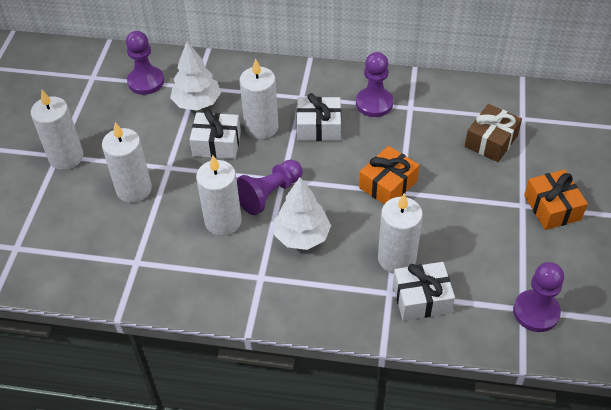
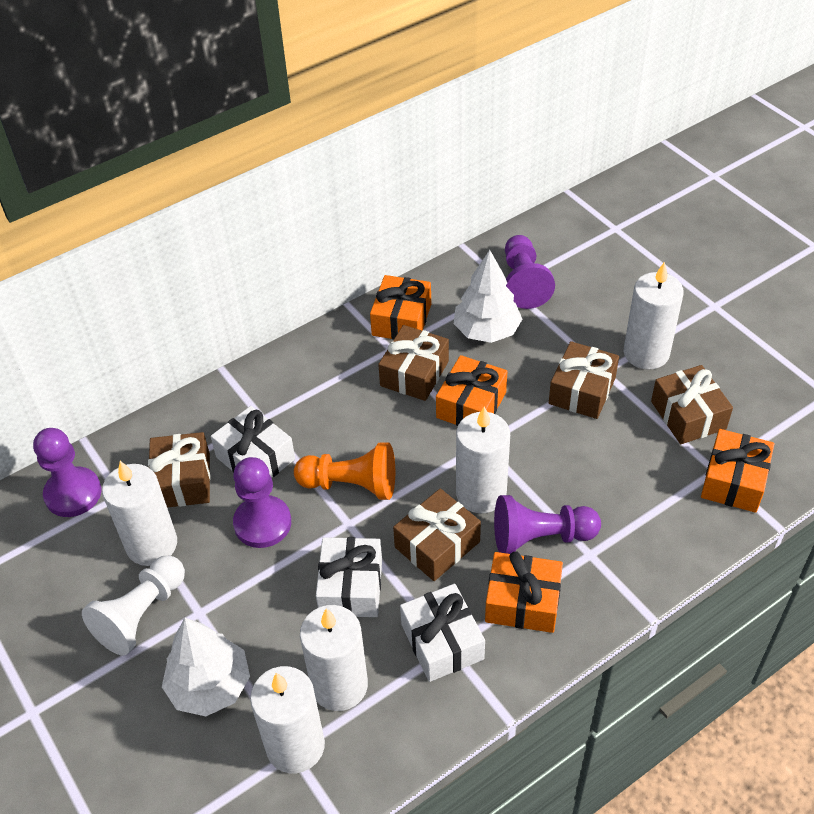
brown gift: [465,104,522,162] = 1 -> [148,432,210,508] [378,325,449,401] [393,489,481,581] [549,341,619,419] [651,365,733,444] = 5
orange gift: [359,146,419,204] [524,169,588,230] = 2 -> [370,275,431,340] [436,355,507,426] [485,551,563,633] [701,429,774,513] = 4
orange pawn: none = 0 -> [294,442,395,500] = 1
white pawn: none = 0 -> [82,556,185,655] = 1

